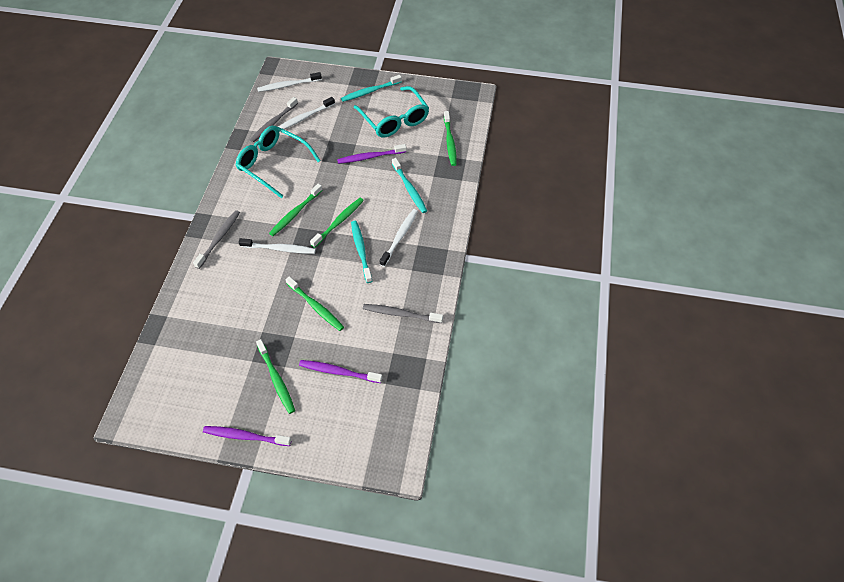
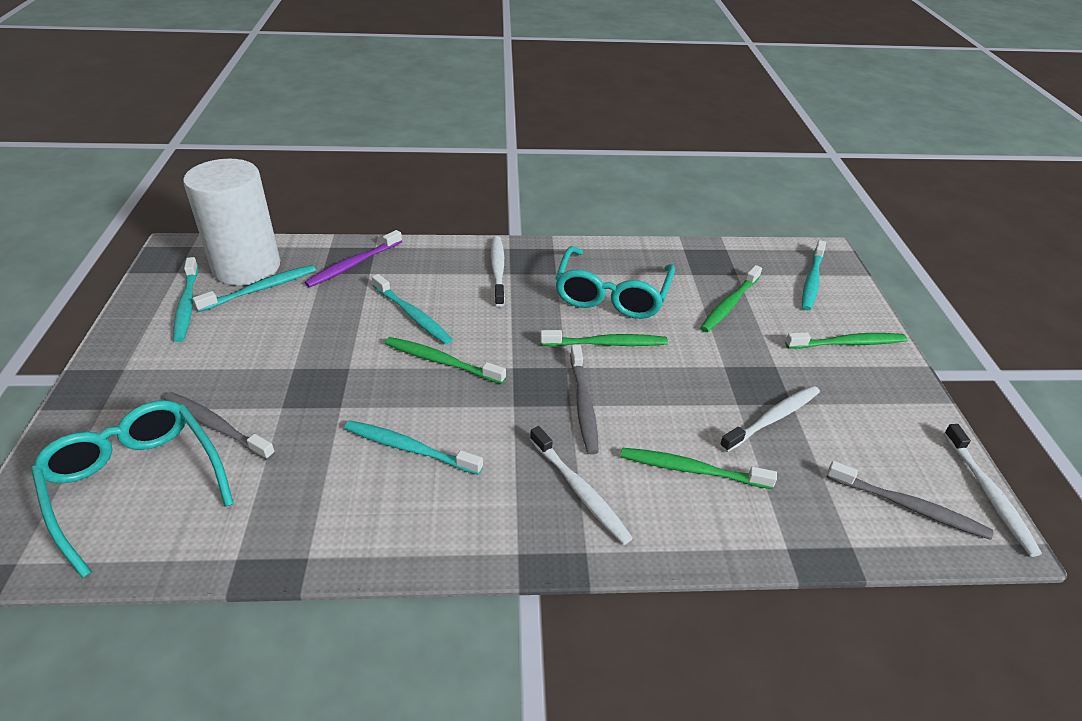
purple toothbrush: [203,426,291,446] [299,360,382,383] [337,144,406,164] = 3 -> [305,230,402,288] = 1
turquoise toothbrush: [341,75,402,102] [351,221,372,283] [392,158,427,213] = 3 -> [173,257,198,342] [192,265,316,312] [344,420,483,475] [372,274,453,344] [802,240,826,310] = 5
white cylinder: none = 0 -> [183,159,280,286] = 1

